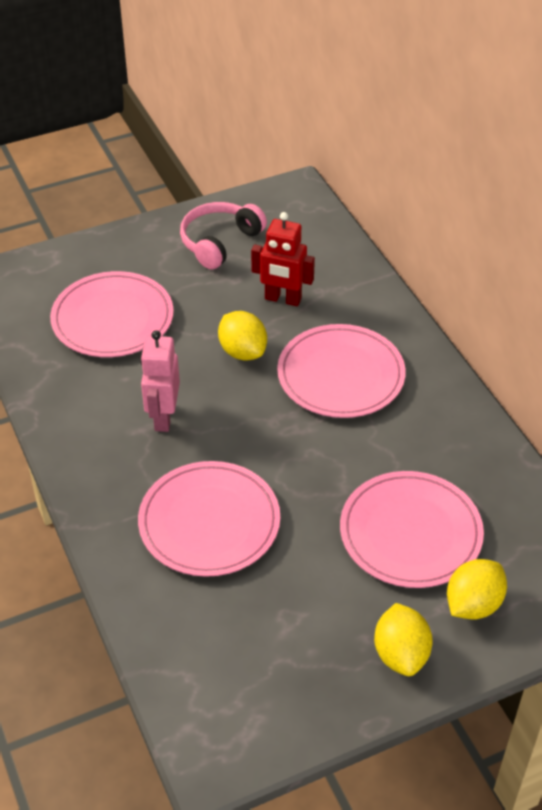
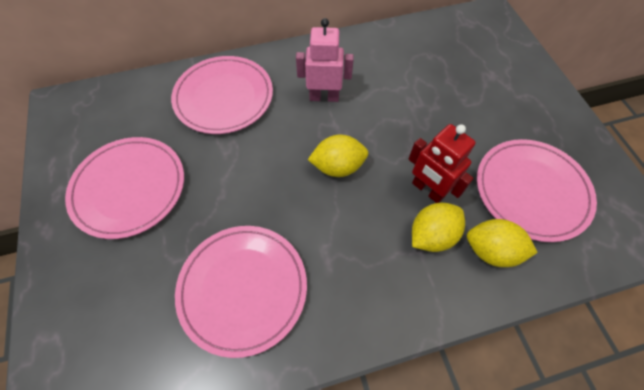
pink headphones: [180,202,267,270] = 1 -> none = 0

